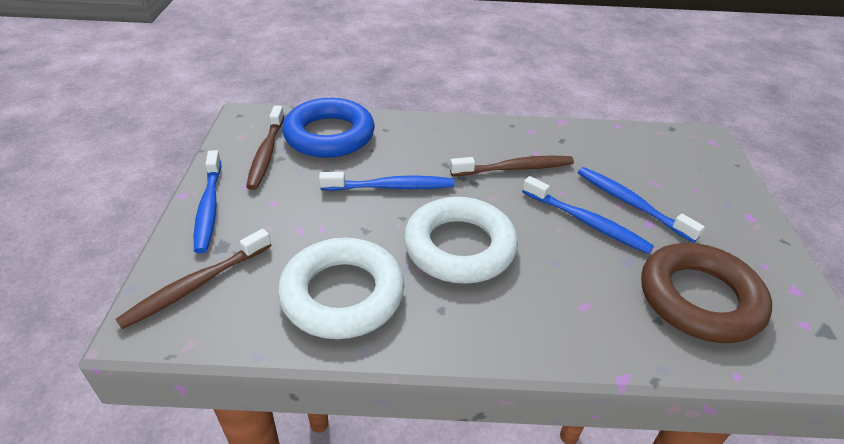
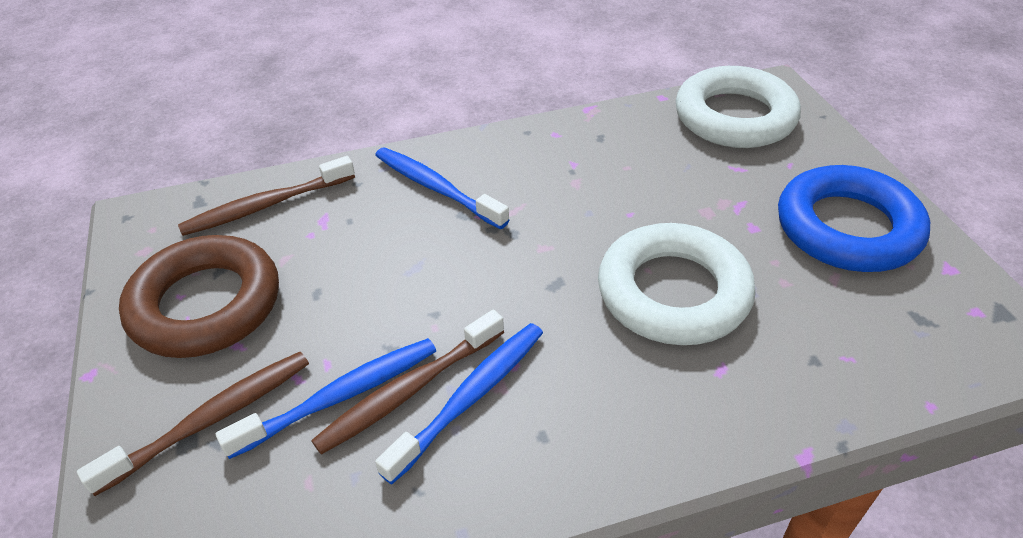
blue toothbrush: [194,150,221,253] [319,172,455,191] [522,176,654,254] [578,167,705,243] = 4 -> [216,338,436,459] [375,147,509,229] [375,323,543,484] = 3

